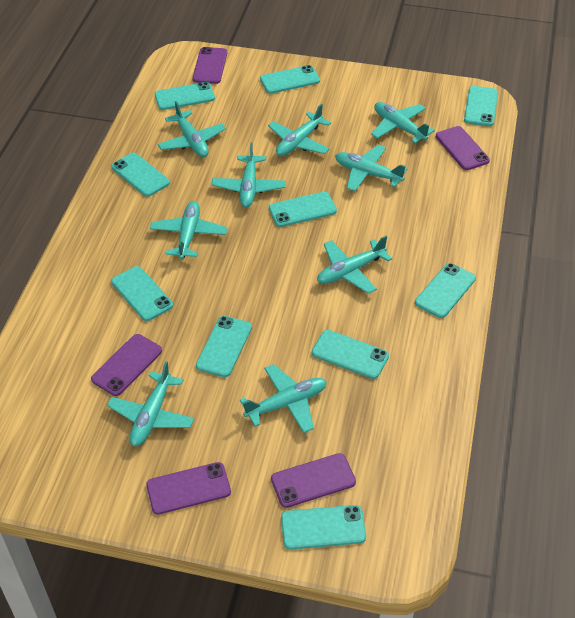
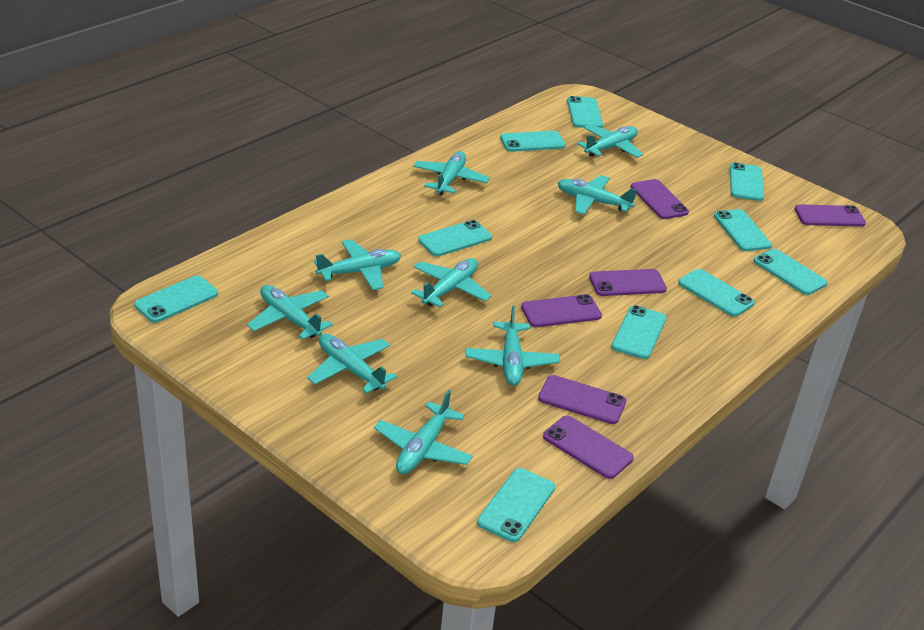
purple phone: [91,334,162,396] [146,462,231,515] [192,47,227,84] [271,453,356,508] [436,126,490,170] = 5 -> [521,294,602,327] [538,375,626,424] [543,416,634,479] [589,269,667,296] [631,179,689,219] [794,204,866,227] = 6

